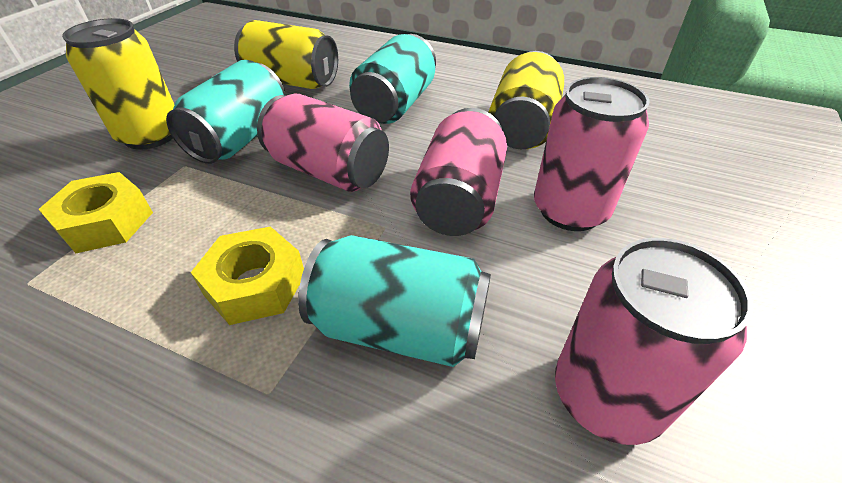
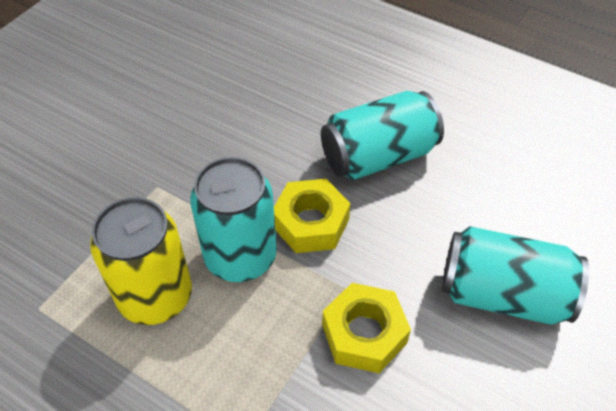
pink can: [257,94,389,192] [410,108,507,236] [534,77,649,231] [555,238,753,445] = 4 -> none = 0
yellow can: [62,18,174,150] [234,20,338,89] [489,51,564,149] = 3 -> [90,197,192,325] = 1

